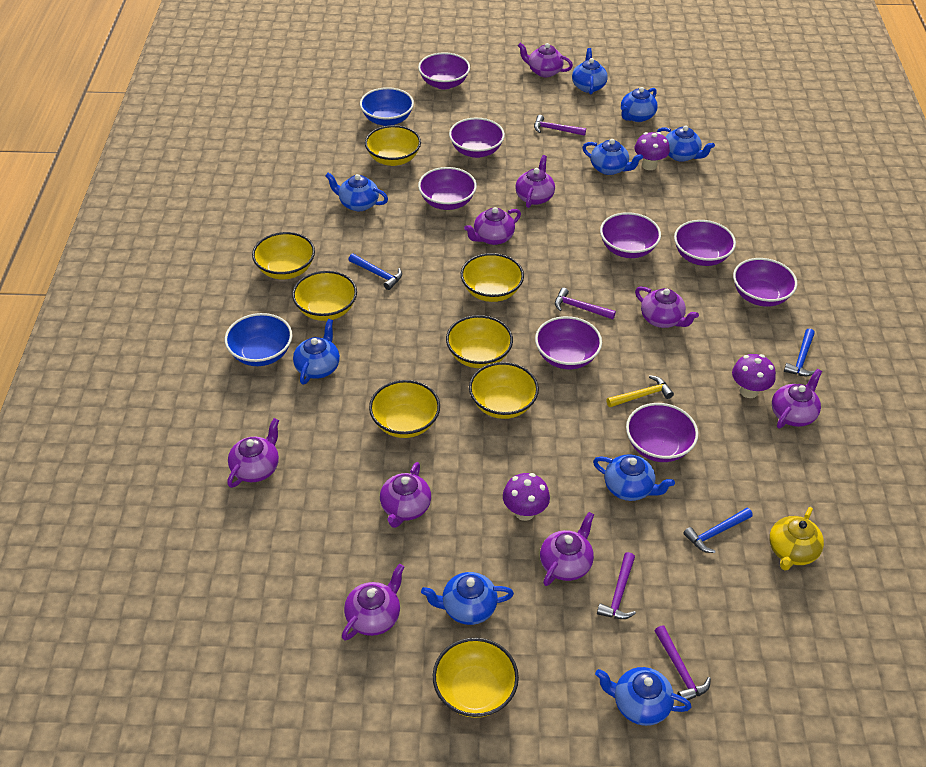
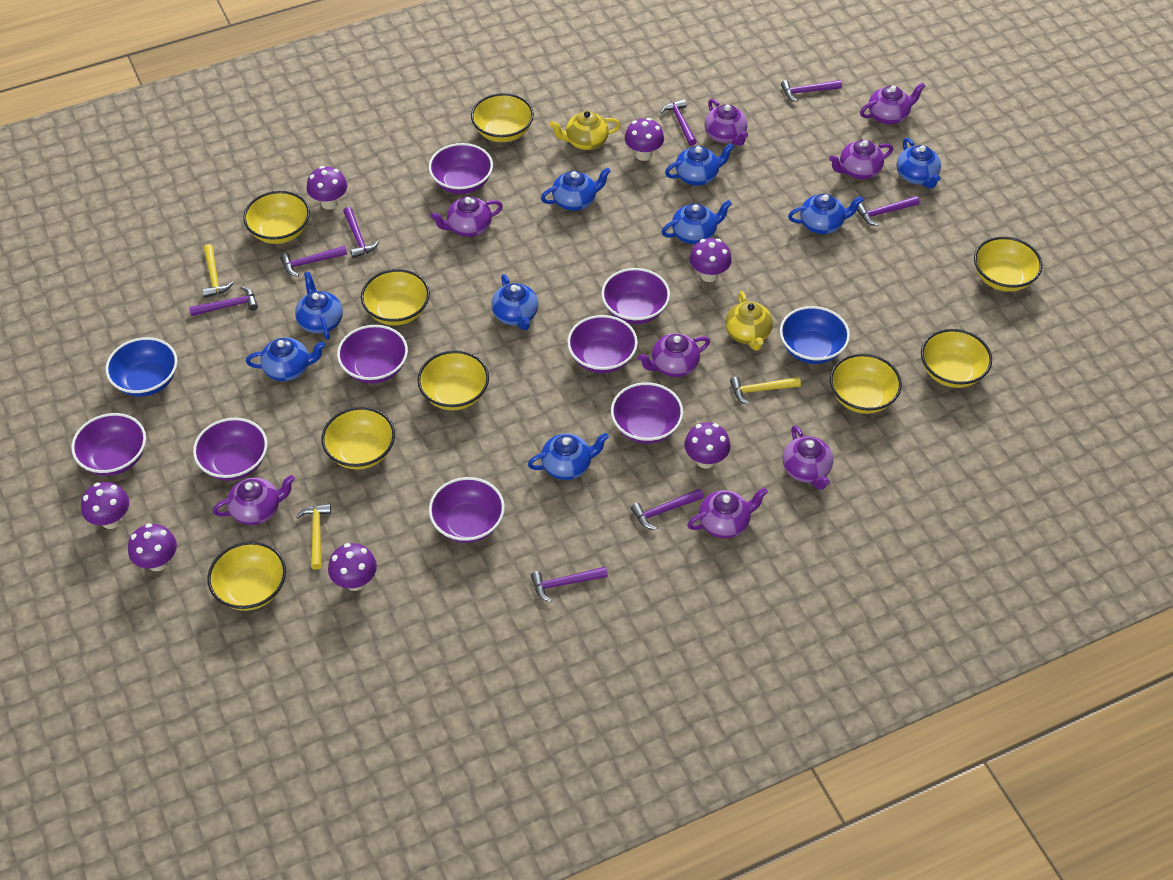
blue hammer: [349,254,402,290] [683,508,753,553] [784,328,816,376] = 3 -> none = 0
purple hammer: [534,115,586,136] [555,288,616,319] [597,552,636,619] [654,625,711,700] = 4 -> [189,286,258,316] [280,246,347,277] [343,207,379,258] [531,567,608,602] [631,489,704,530] [660,99,697,146] [781,80,842,102] [857,196,919,226] = 8
purple mushroom: [503,473,550,521] [635,132,670,170] [732,354,776,398] = 3 -> [81,482,129,529] [128,523,177,571] [307,166,347,210] [328,543,377,591] [625,118,664,161] [684,422,730,469] [690,238,732,282] = 7
purple teapot: [227,418,279,488] [342,564,404,640] [380,462,431,528] [464,207,521,245] [515,155,555,208] [518,43,573,77] [540,512,594,586] [635,286,699,328] [772,369,822,428] = 9 -> [212,475,295,525] [430,196,503,237] [638,333,710,377] [687,487,768,538] [705,99,748,146] [783,425,833,490] [829,140,893,179] [860,82,925,124] = 8
yellow bowl: [252,232,315,279] [292,271,357,321] [365,125,421,166] [369,380,440,438] [433,638,519,718] [446,315,513,368] [461,253,524,302] [469,362,539,419] = 8 -> [208,542,286,611] [243,191,310,244] [321,407,395,470] [361,269,430,325] [417,350,489,410] [471,93,534,142] [830,354,902,414] [921,329,992,388] [974,237,1042,292] = 9
yellow hammer: [606,375,674,407] = 1 -> [202,244,234,298] [296,503,331,570] [730,377,801,404] = 3
yellow teapot: [769,507,824,571] = 1 -> [549,111,621,150] [725,291,773,351] = 2

